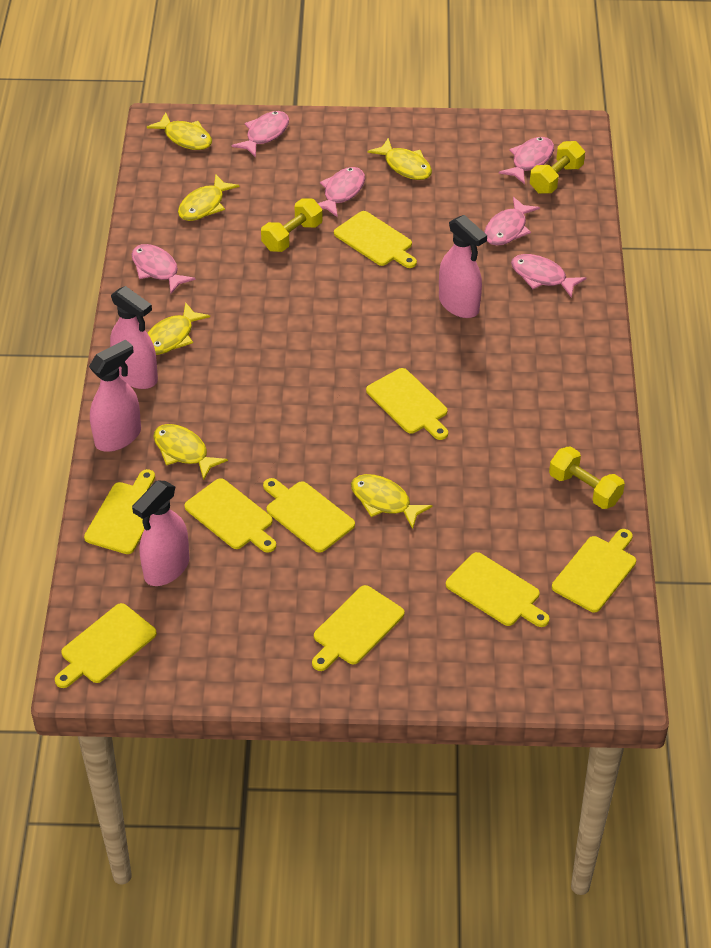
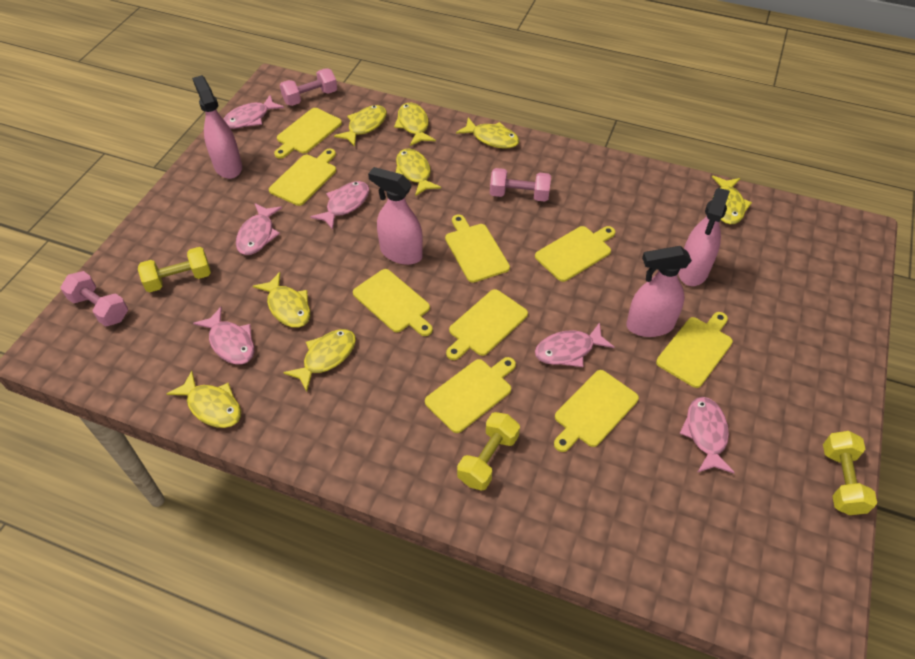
pink dumbbell: none = 0 -> [60,271,128,327] [280,68,337,106] [490,168,551,202] = 3
yellow fish: [147,112,212,150] [147,302,210,355] [153,424,228,480] [178,174,240,221] [351,474,432,529] [367,138,432,180] = 6 -> [166,371,241,428] [253,272,310,328] [283,329,356,392] [334,105,387,147] [394,103,436,146] [396,148,441,196] [456,118,520,149] [712,176,752,224] = 8

